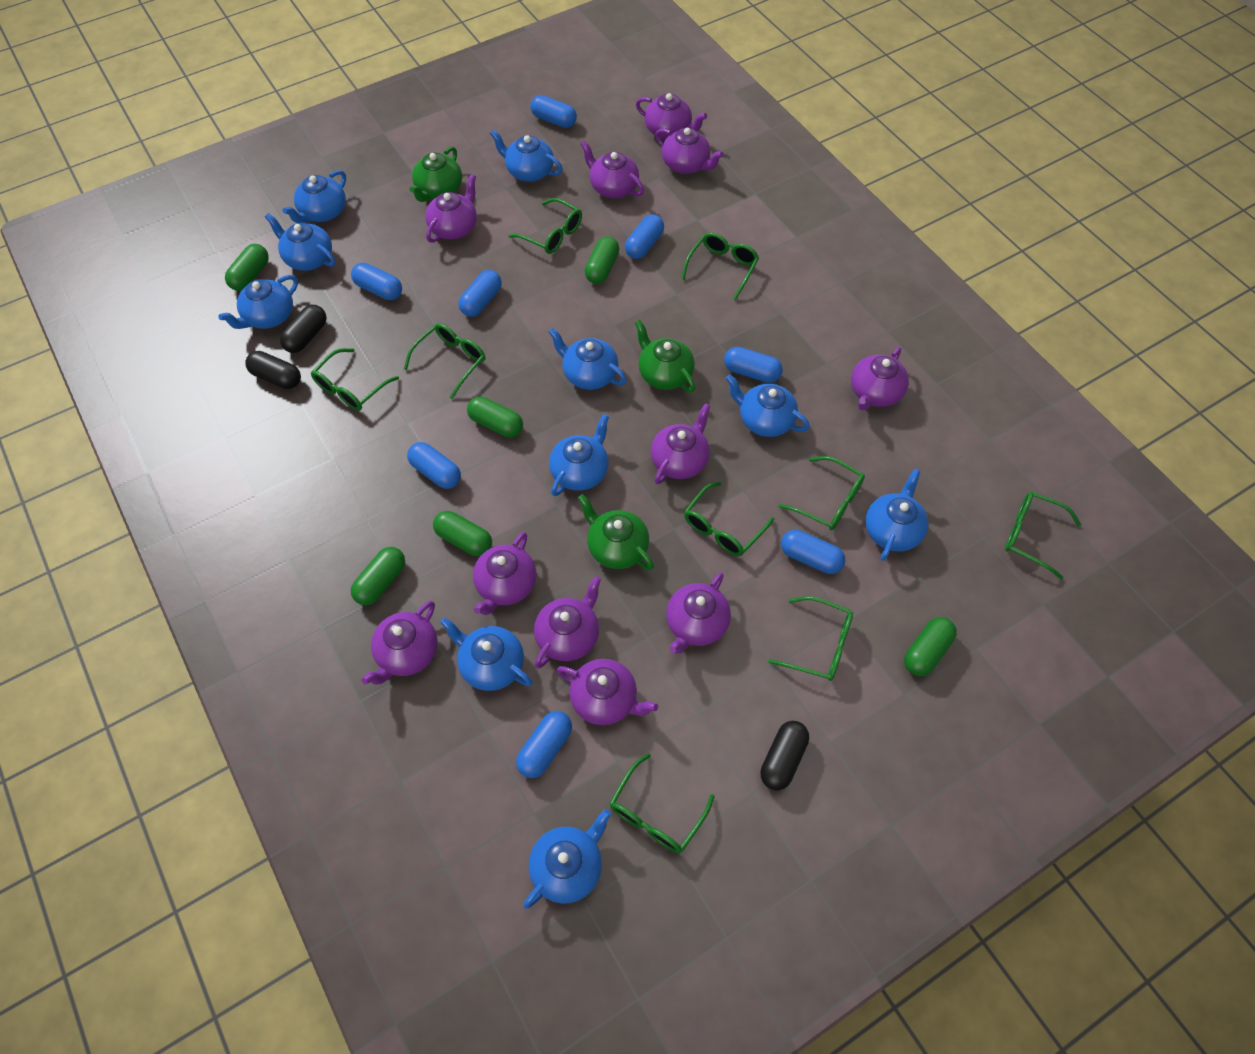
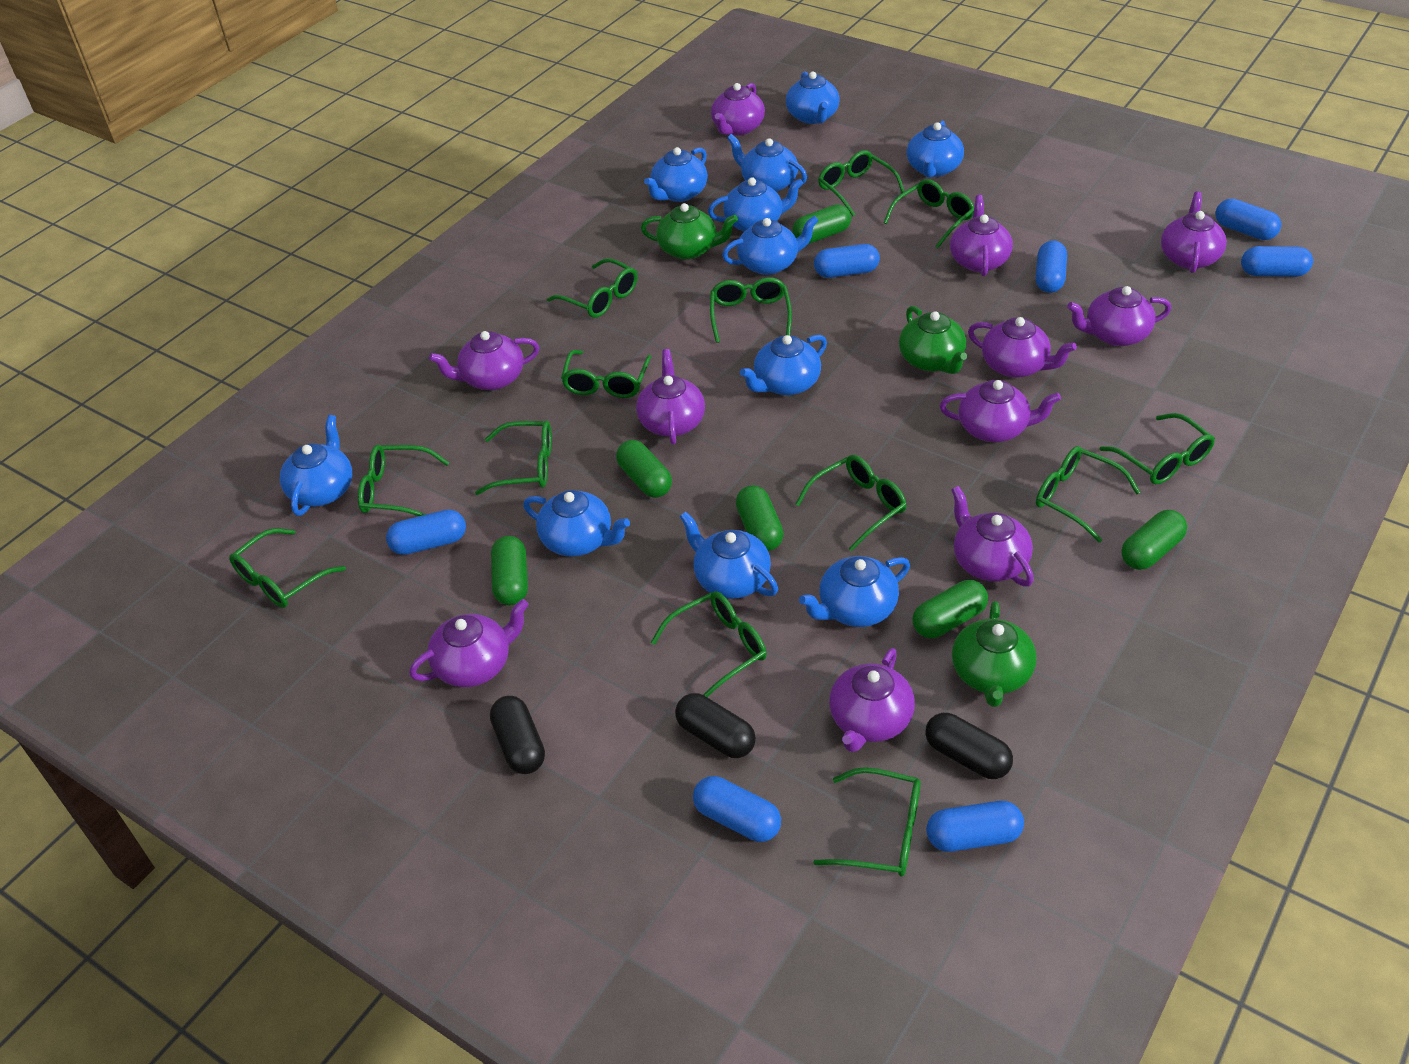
blue capsule: [351,263,402,300] [407,442,461,489] [458,270,502,317] [516,711,572,778] [530,95,577,128] [625,214,664,259] [724,347,783,383] [781,530,845,574] = 8 -> [386,510,466,555] [693,776,781,842] [814,244,880,278] [926,801,1024,852] [1036,240,1067,293] [1216,199,1281,240] [1241,246,1313,277] = 7
blue teapot: [218,275,298,329] [265,213,336,271] [283,170,346,223] [440,617,532,691] [490,130,563,182] [523,809,611,909] [548,328,627,390] [549,414,609,496] [726,374,810,437] [865,469,929,561] = 10 -> [279,415,353,516] [523,490,630,557] [644,147,708,202] [679,512,778,599] [708,178,803,232] [722,216,819,275] [727,134,807,192] [740,335,827,395] [786,71,840,124] [799,556,910,627] [906,121,964,178] = 11
green glasses: [311,348,399,411] [404,323,485,399] [508,198,582,254] [610,753,714,853] [681,233,759,301] [684,482,774,556] [768,596,853,681] [778,456,865,530] [1005,492,1081,579] = 9 -> [229,528,346,608] [358,445,449,516] [475,420,552,495] [547,258,638,318] [561,350,651,398] [651,591,767,697] [710,277,792,343] [796,455,906,551] [813,767,921,876] [818,150,905,216] [883,179,974,248] [1036,446,1141,543] [1100,413,1215,484] = 13

